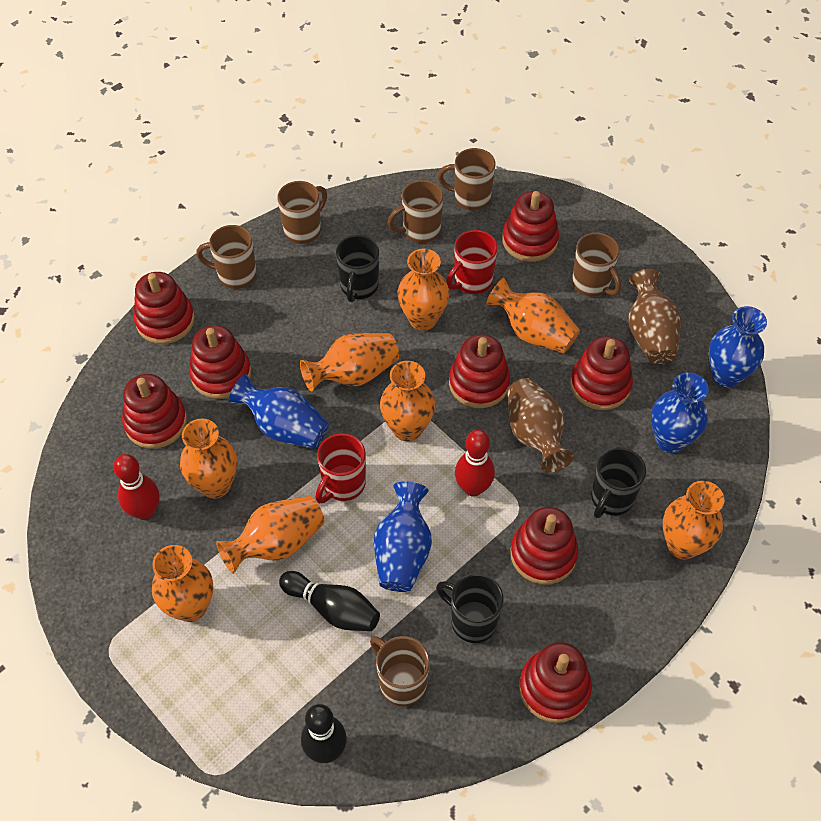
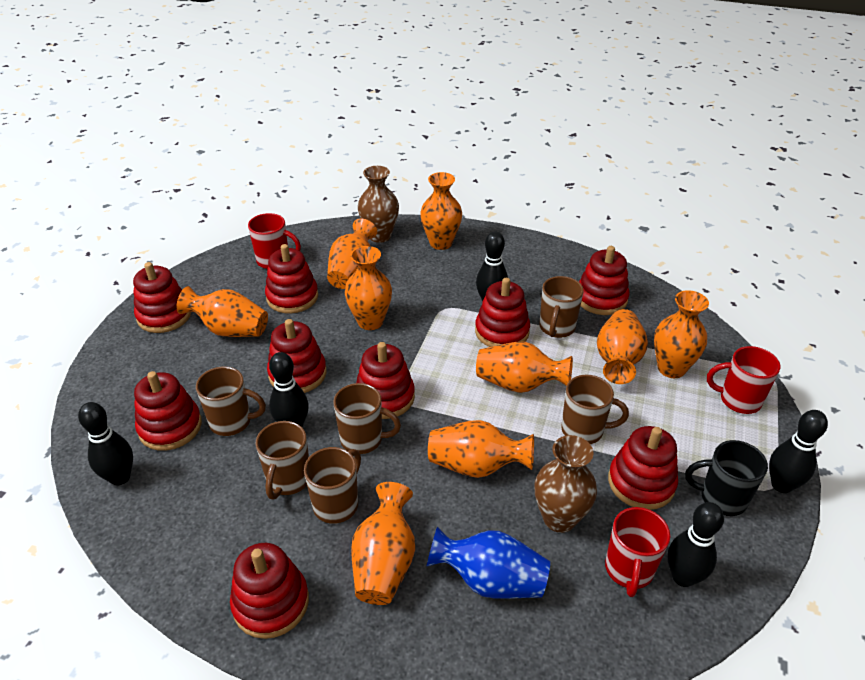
black bowling pin: [279,571,380,631] [301,704,347,763] = 2 -> [78,402,133,485] [269,352,309,427] [476,231,508,301] [667,502,724,587] [769,410,828,493] = 5
black mug: [336,235,379,302] [436,574,503,643] [591,448,646,518] = 3 -> [685,440,768,516] = 1
blue vase: [229,374,329,449] [374,481,432,592] [651,372,709,453] [709,306,767,388] = 4 -> [427,527,550,599] = 1
orange vase: [152,545,213,622] [180,419,237,499] [216,496,324,574] [300,333,399,391] [380,361,435,442] [398,249,449,331] [486,278,580,354] [663,481,724,559] = 8 -> [177,286,268,337] [327,219,377,289] [344,246,392,330] [351,482,415,605] [420,172,462,250] [428,420,534,478] [476,342,573,393] [597,309,648,384] [654,290,709,378] = 9
red bowling pin: [113,454,160,520] [455,430,495,497] = 2 -> none = 0
red mug: [316,433,366,503] [446,230,498,294] = 2 -> [248,213,301,269] [605,507,670,597] [707,346,780,414] = 3
red stacking toy: [122,374,187,449] [134,272,195,344] [189,325,251,399] [449,334,510,408] [502,191,559,262] [510,507,578,584] [519,643,592,723] [570,336,633,410] = 8 -> [133,262,191,333] [134,371,202,451] [230,543,309,639] [265,244,318,314] [267,319,327,393] [356,342,415,419] [475,278,530,347] [579,246,629,315] [608,426,678,510] = 9

